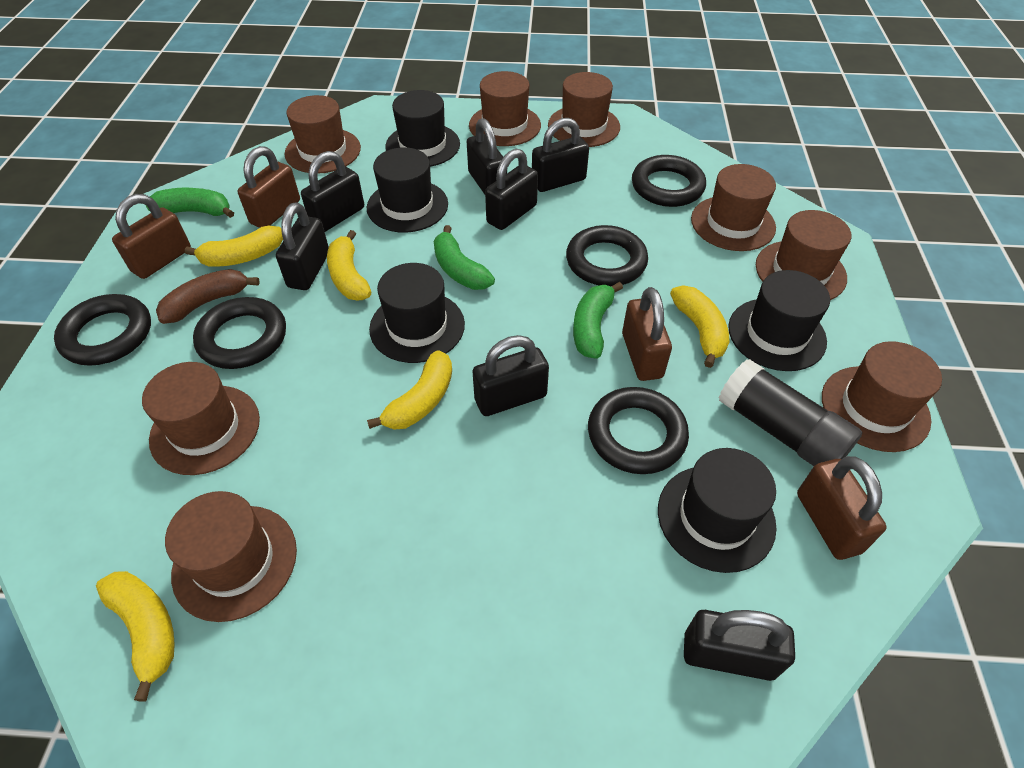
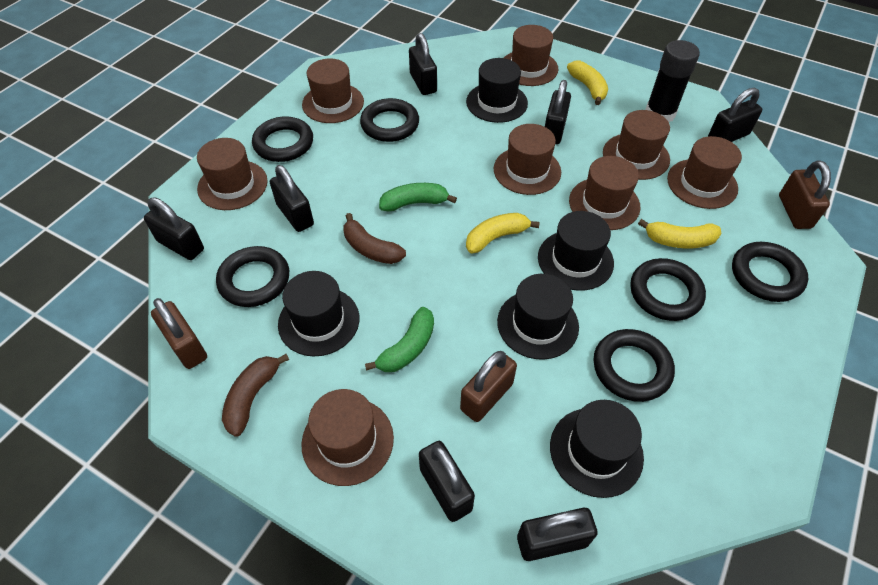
black ring: [54,294,151,366] [193,297,286,369] [566,225,648,286] [588,387,689,474] [632,155,706,207] = 5 -> [216,246,289,307] [252,116,313,162] [360,98,419,142] [594,329,675,402] [630,258,706,321] [732,242,808,302] = 6
brown banana: [156,269,260,324] = 1 -> [222,354,289,437] [343,213,406,264] = 2
brown padlock: [112,194,191,279] [238,146,300,228] [622,287,672,381] [797,456,887,560] = 4 -> [151,298,207,369] [460,351,517,422] [779,160,831,229] = 3
green banana: [146,188,234,218] [434,225,495,290] [573,282,623,359] = 3 -> [365,307,434,372] [379,183,457,212] = 2
yellow banana: [96,571,175,701] [185,226,283,267] [327,230,371,300] [367,350,452,430] [670,285,729,368] = 5 -> [466,213,540,254] [567,60,608,105] [638,219,721,249] = 3

